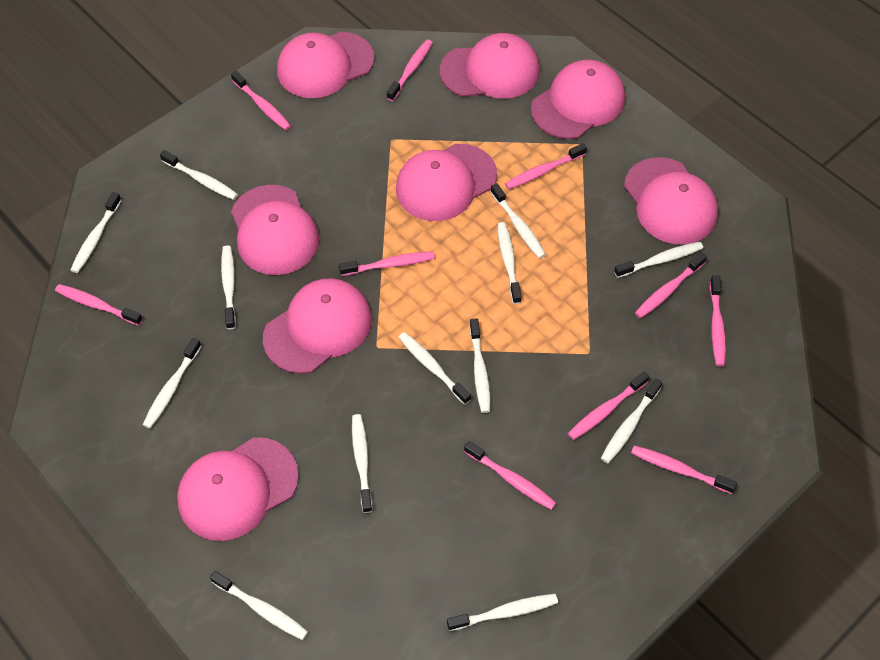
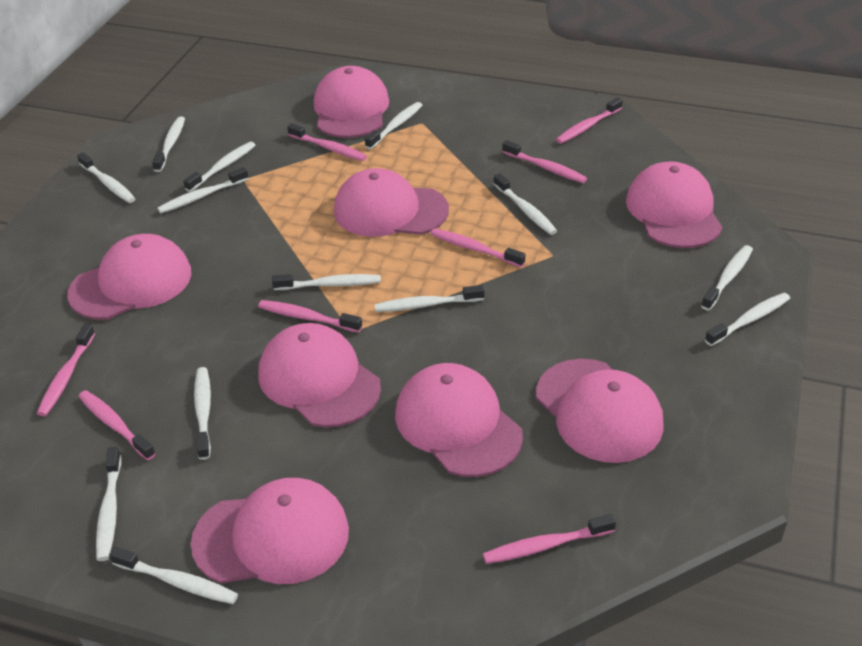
pink toothbrush: [55,284,143,326] [231,71,291,130] [339,251,435,276] [387,39,433,101] [464,441,556,510] [505,143,587,189] [568,371,649,440] [631,446,737,494] [635,253,707,318] [710,275,726,366] = 10 -> [37,324,95,416] [78,390,156,460] [258,300,362,333] [287,123,367,161] [430,228,525,267] [483,514,616,564] [502,140,587,183] [556,97,623,144] = 8

